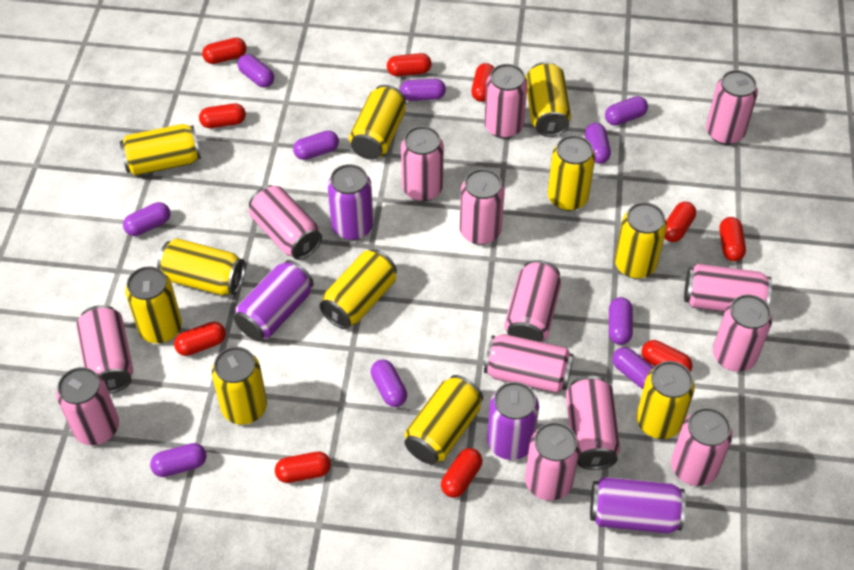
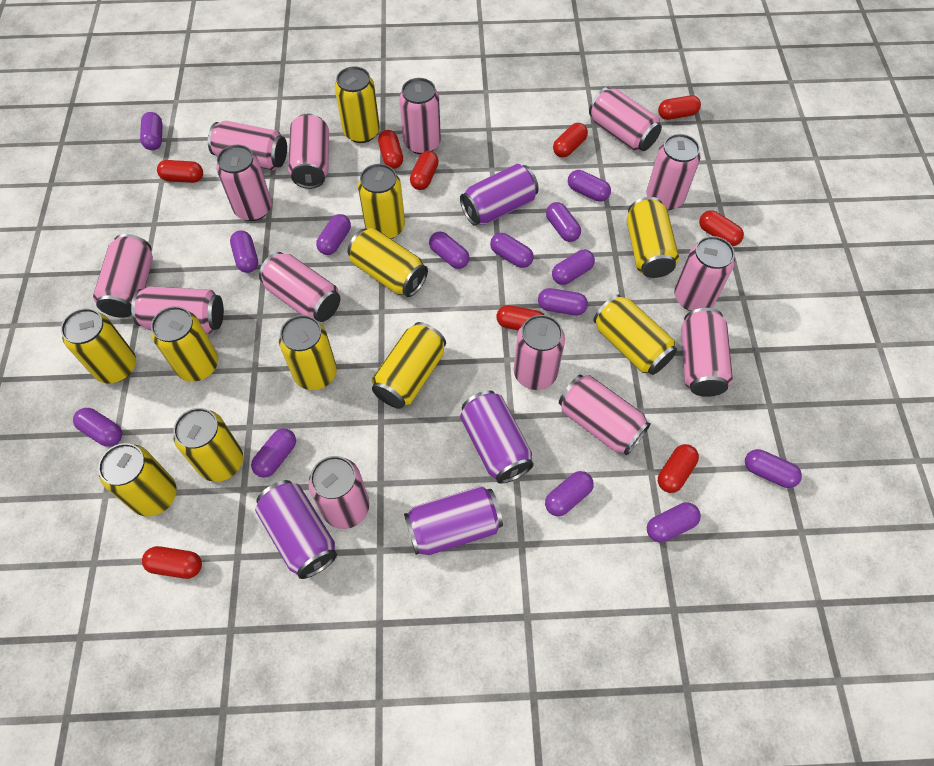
purple capsule: [123,202,170,236] [150,443,207,477] [238,54,274,88] [293,130,339,160] [371,360,407,407] [400,79,446,101] [585,123,611,164] [605,96,648,126] [609,297,633,345] [612,347,654,389] = 10 -> [73,408,122,447] [140,112,162,150] [230,230,258,273] [251,428,296,478] [316,214,351,255] [429,231,469,269] [490,233,534,268] [538,288,588,315] [545,471,594,516] [546,202,581,242] [552,250,595,285] [568,170,611,202] [647,502,701,542] [745,449,802,488] = 14
red capsule: [174,322,226,356] [199,103,246,128] [202,38,247,64] [275,452,331,483] [387,53,432,76] [441,448,482,498] [471,63,494,102] [642,340,692,372] [665,202,696,242] [719,217,746,261] = 10 -> [142,546,202,579] [157,160,203,183] [378,130,403,169] [410,151,439,190] [496,305,544,331] [553,123,588,158] [658,95,701,120] [658,444,699,493] [699,210,744,246] = 9

